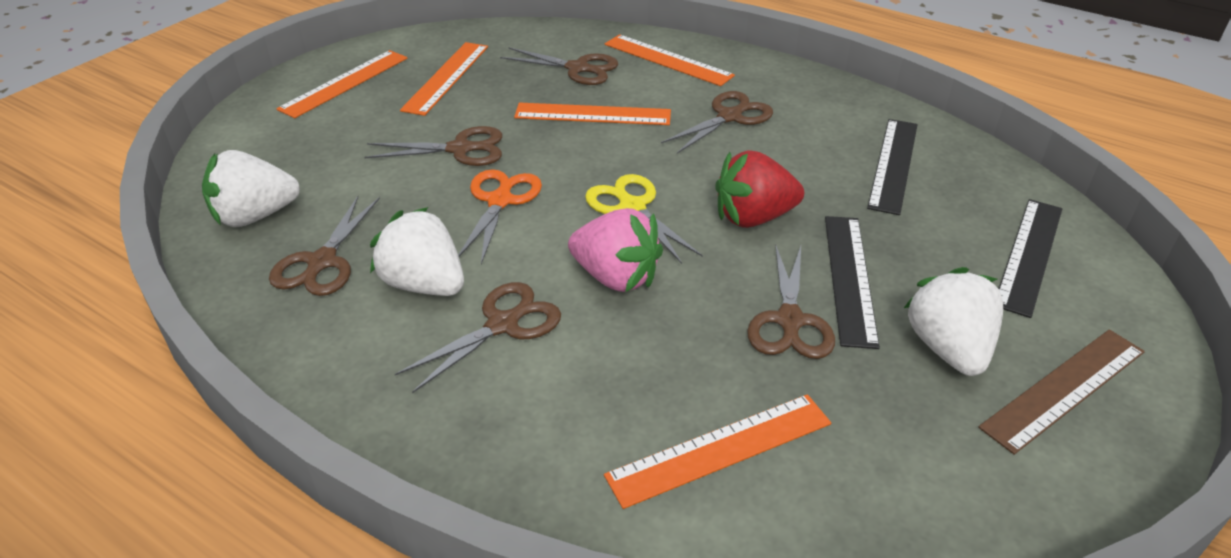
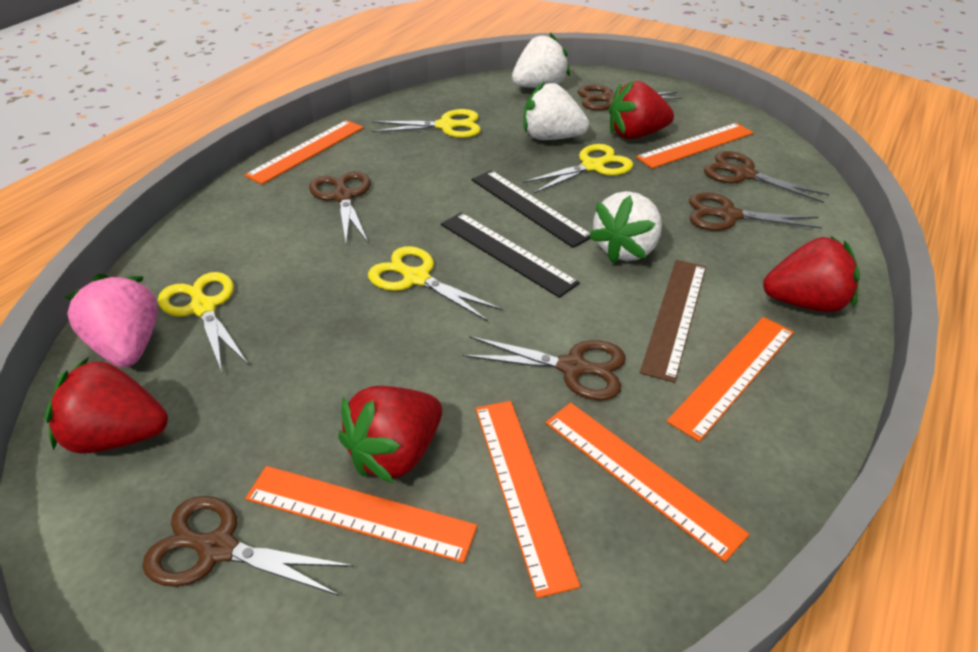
black ruler: [825,216,880,349] [867,119,918,215] [999,199,1062,318] = 3 -> [441,213,580,298] [472,170,591,248] = 2
orange ruler: [276,50,408,118] [400,42,488,116] [514,103,671,125] [604,394,831,509] [605,34,735,86] = 5 -> [245,120,364,184] [245,466,477,563] [475,401,580,598] [546,403,749,562] [636,123,753,169] [666,317,794,442] = 6
orange scissors: [458,169,542,264] = 1 -> none = 0
red strawberry: [715,150,804,228] = 1 -> [45,357,168,453] [338,386,442,484] [609,81,674,139] [763,236,860,312] = 4
yellow scissors: [585,174,703,264] = 1 -> [158,272,249,372] [368,246,502,322] [371,109,481,138] [522,144,633,193] = 4

